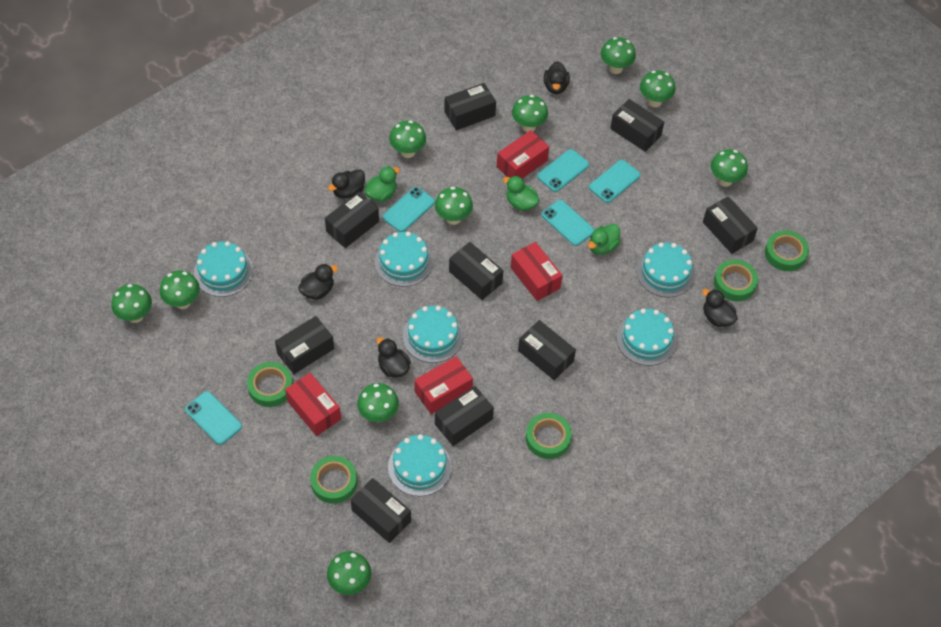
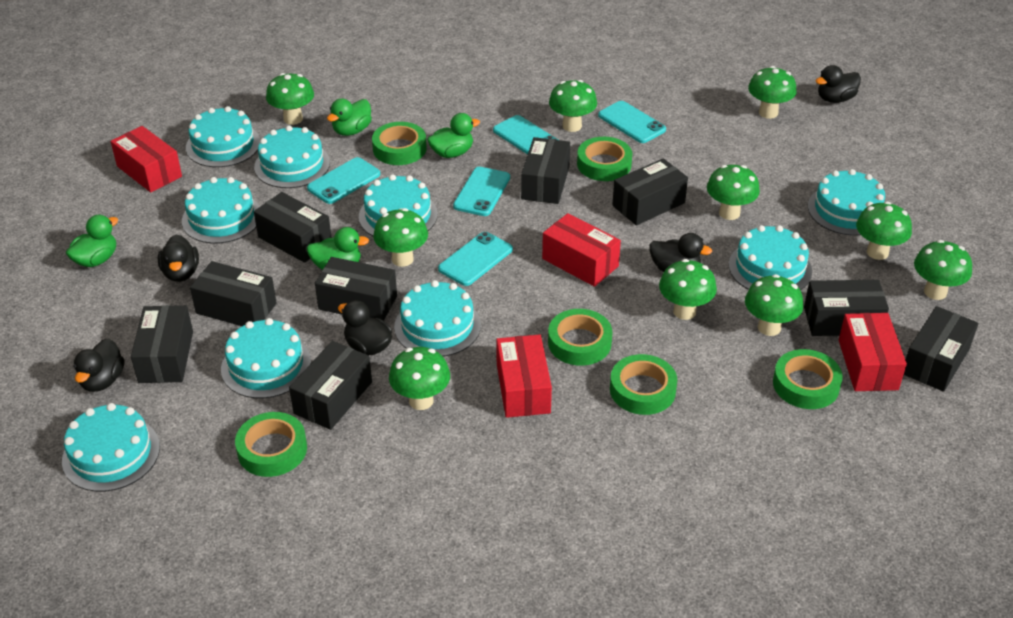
green duck: [365,166,400,202] [503,176,539,211] [588,224,620,255] = 3 -> [66,215,118,267] [306,227,369,270] [327,98,372,136] [427,113,480,158] = 4
green tape: [247,362,293,407] [310,456,357,504] [526,413,572,459] [714,259,758,301] [765,230,809,271] = 5 -> [235,412,307,477] [372,122,427,165] [548,309,612,366] [577,137,632,181] [610,354,677,415] [773,349,843,409] = 6
turquoise cake: [194,241,253,297] [375,232,433,287] [388,434,452,496] [403,306,463,363] [617,308,677,366] [637,242,695,297] = 6 -> [62,403,160,492] [182,177,260,244] [186,106,260,167] [221,318,311,399] [254,125,330,188] [359,174,438,236] [394,280,481,357] [729,225,812,290] [808,169,885,236] = 9

